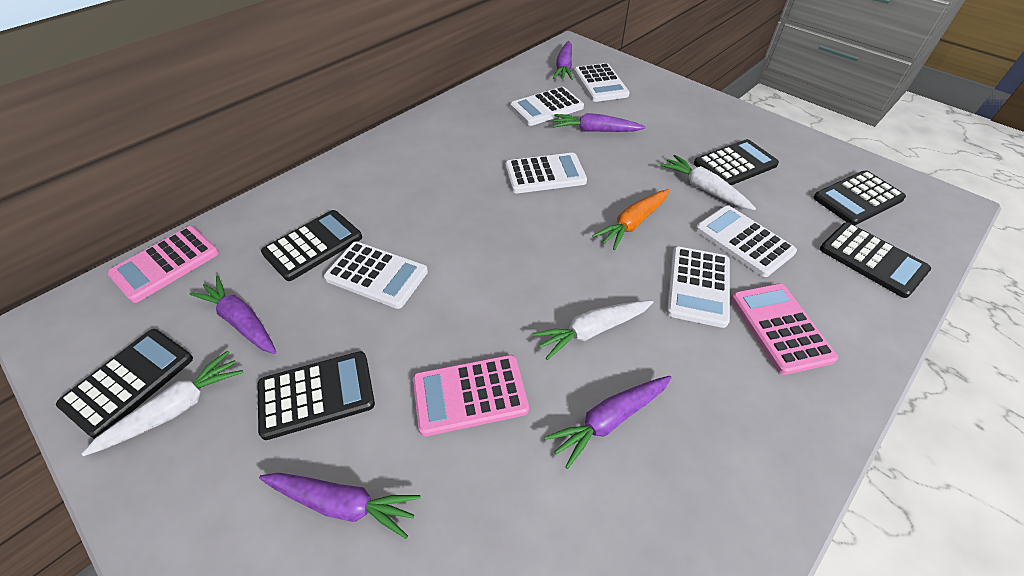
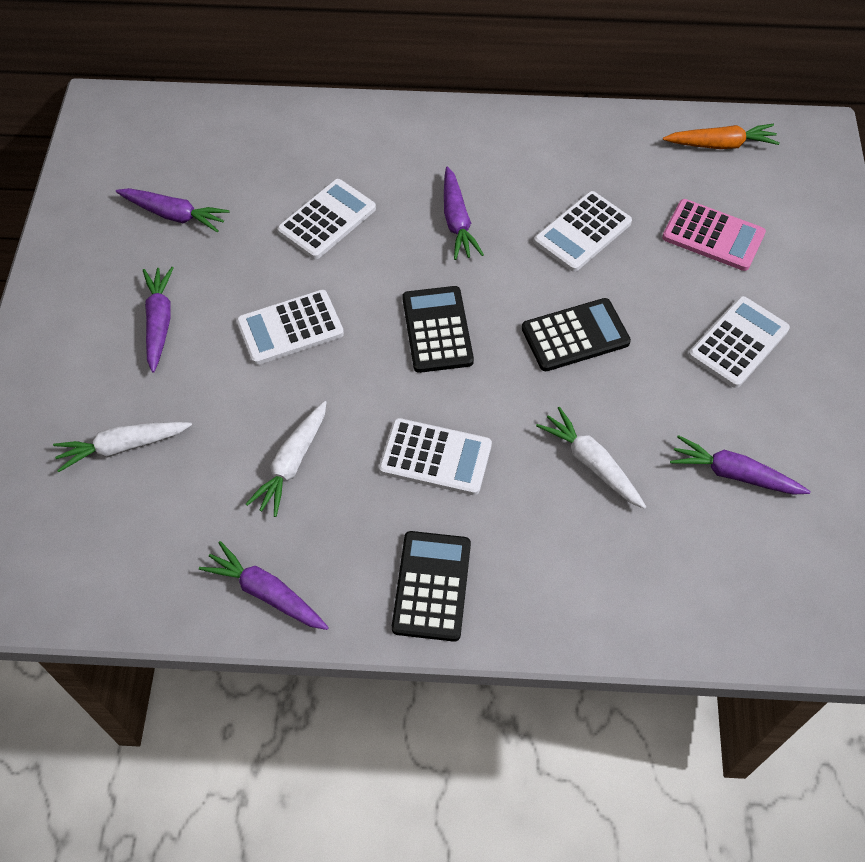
black calculator: [56,329,193,439] [257,351,375,440] [261,210,362,281] [694,139,779,185] [813,170,906,225] [820,222,931,298] = 6 -> [392,531,471,642] [402,286,474,373] [522,298,631,371] = 3
pink calculator: [107,226,219,303] [413,355,529,436] [731,283,838,375] = 3 -> [662,199,766,271] = 1
white calculator: [324,241,428,309] [505,153,587,193] [511,87,584,126] [574,63,630,102] [667,247,730,328] [696,205,797,277] = 6 -> [236,290,344,365] [277,179,376,259] [379,418,492,495] [534,191,632,272] [689,296,790,388] = 5

